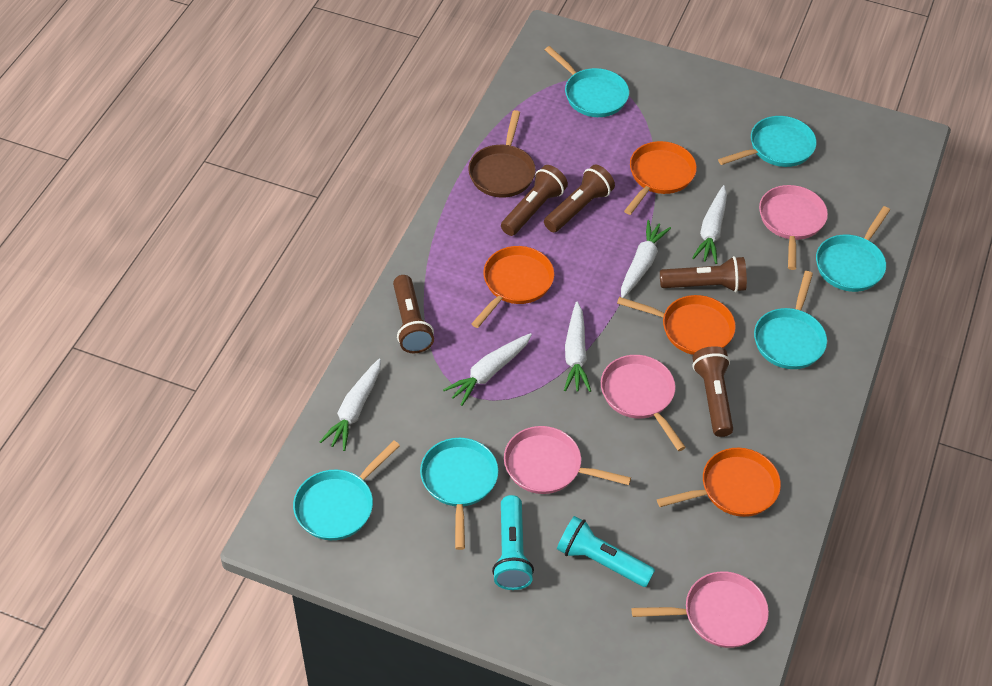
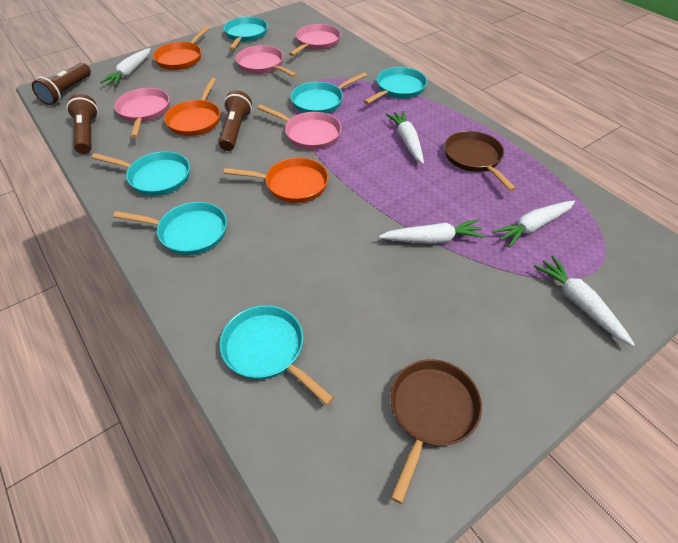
brown flashlight: [393,275,434,353] [501,165,568,236] [544,165,615,232] [660,256,747,292] [692,346,733,437] = 5 -> [32,63,91,105] [66,94,98,154] [219,90,252,151] = 3
brown pan: [468,110,536,198] = 1 -> [390,359,482,504] [444,131,516,191] = 2
orange pan: [471,246,554,328] [617,295,736,355] [624,141,697,215] [657,448,781,517] = 4 -> [153,26,210,70] [164,78,220,136] [224,158,328,203] = 3
turquoise flashlight: [492,495,534,590] [557,516,655,587] = 2 -> none = 0

